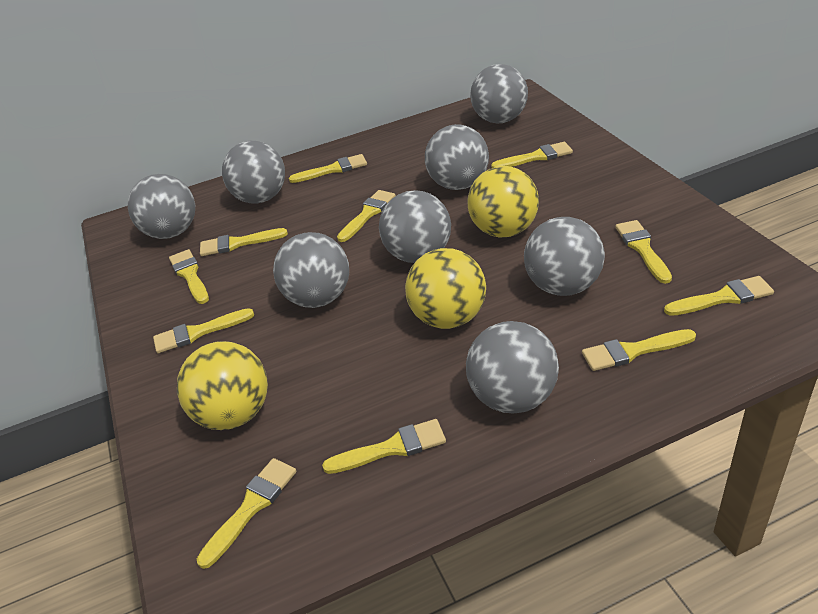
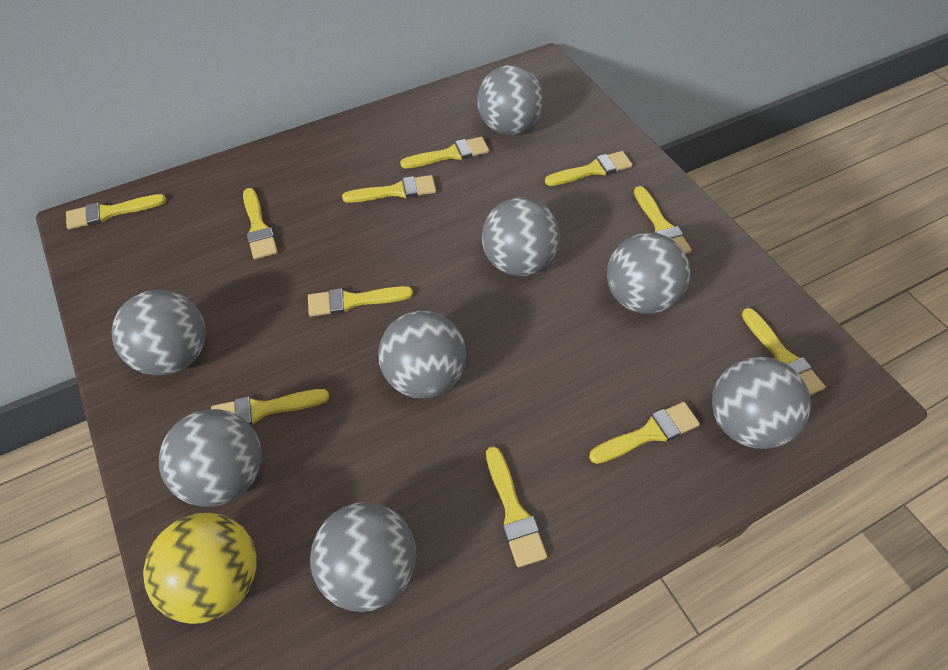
yellow ball: [177,341,268,430] [405,248,486,329] [468,166,539,237] = 3 -> [143,513,257,624] = 1

